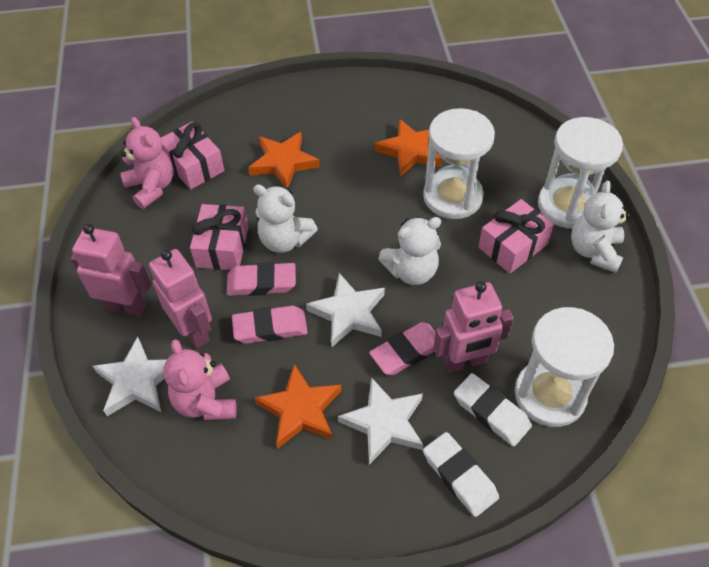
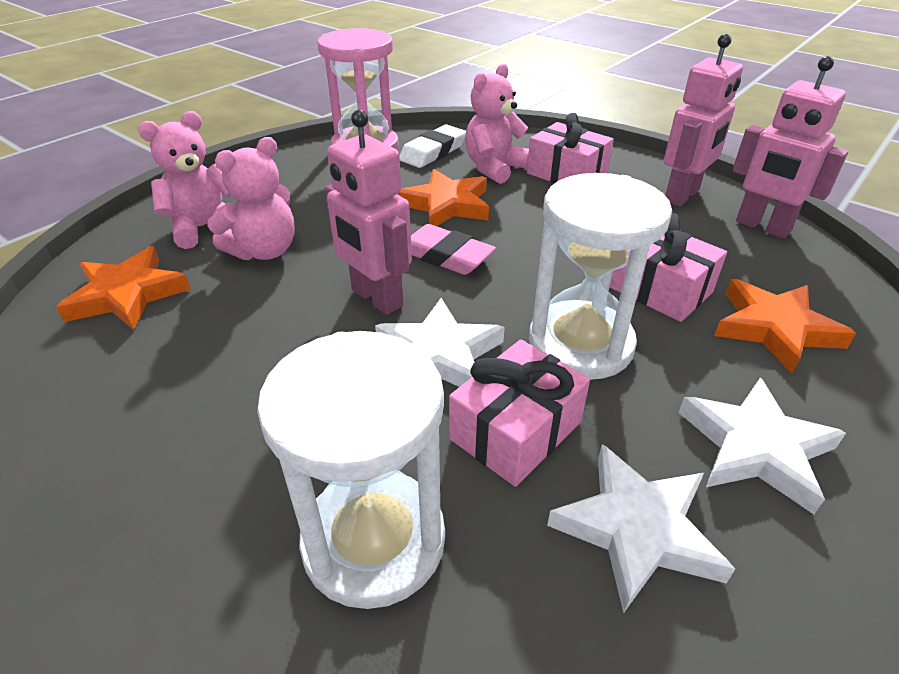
pink eraser: [227,262,296,296] [232,306,308,344] [369,322,436,375] = 3 -> [411,224,496,275] = 1
pink hourglass: none = 0 -> [317,28,399,150] = 1
pink teddy bear: [120,117,174,209] [163,339,237,420] = 2 -> [138,111,231,249] [207,137,295,260] [465,64,529,184] = 3
white eraser: [423,432,499,517] [454,373,532,446] = 2 -> [400,124,466,168] = 1
white hourglass: [423,108,495,219] [515,307,614,427] [538,117,623,229] = 3 -> [257,331,445,609] [529,173,672,380] = 2
white teddy bear: [253,184,318,253] [378,217,441,285] [571,180,631,273] = 3 -> none = 0

